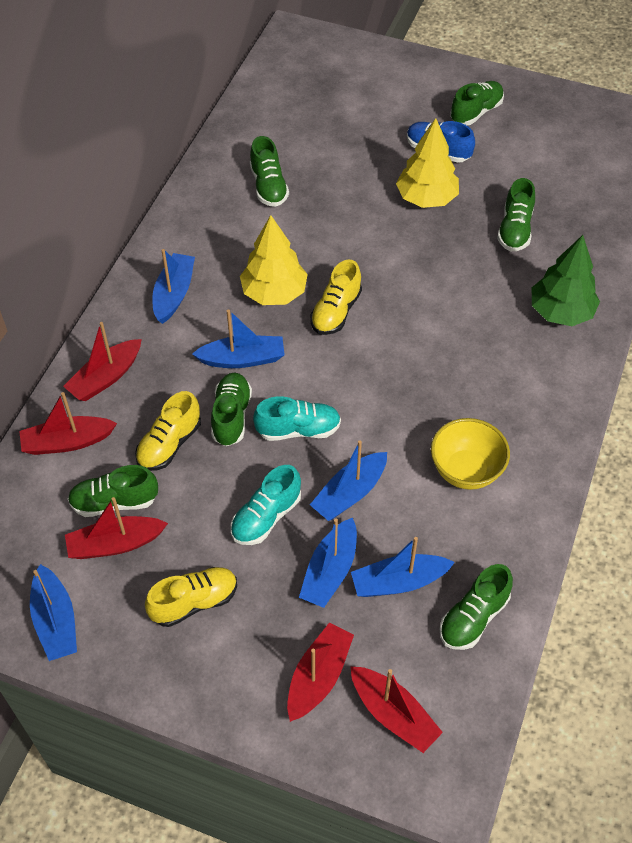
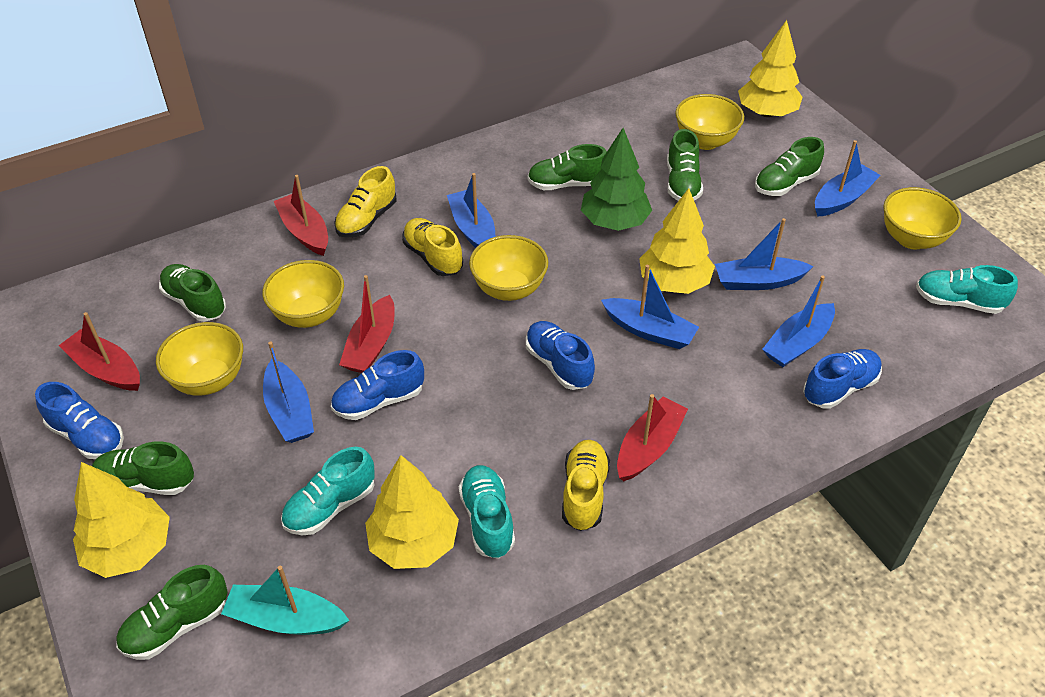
blue shoe: [407,121,475,163] = 1 -> [35,382,124,459] [331,350,424,420] [526,321,595,390] [803,349,882,409] = 4
red boat: [19,392,117,455] [63,322,142,401] [65,497,168,559] [287,623,354,722] [350,666,443,753] = 5 -> [59,312,140,391] [274,175,328,256] [339,275,395,373] [617,394,688,481] = 4
turquoise boat: none = 0 -> [221,566,350,635] = 1
turquoise shoe: [231,465,301,545] [253,396,341,441] = 2 -> [281,447,375,535] [459,465,515,559] [916,265,1018,314] = 3
yellow bowl: [431,418,510,490] = 1 -> [156,322,243,396] [262,260,344,328] [469,235,548,301] [675,94,744,150] [883,187,962,250] = 5
yellow tree: [240,215,308,305] [396,118,459,208] = 2 -> [73,462,170,578] [365,455,459,569] [639,188,715,294] [738,20,802,117] = 4

